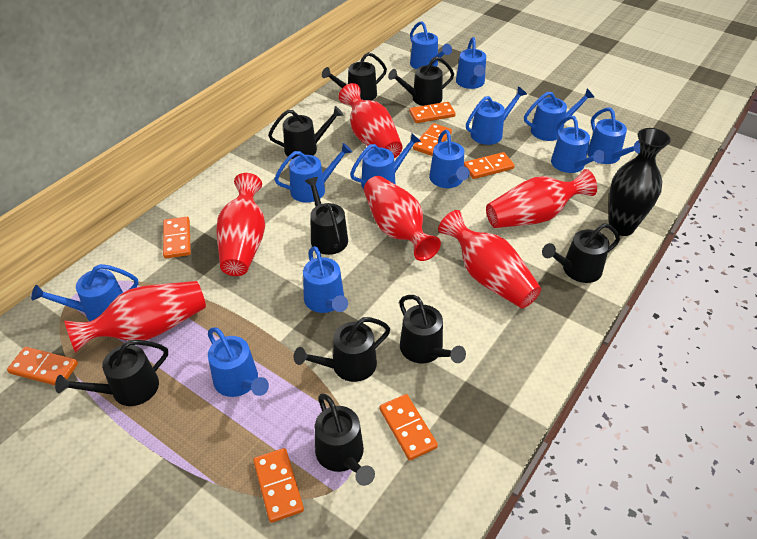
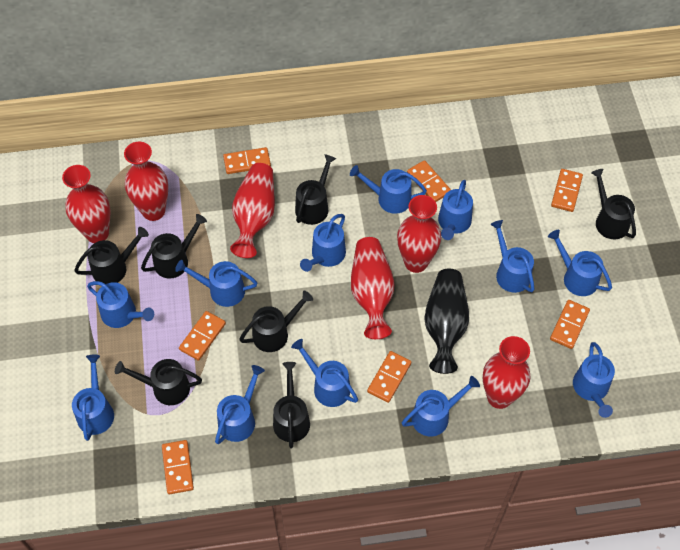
black watering can: [55,340,168,406] [268,106,344,159] [294,317,390,382] [305,177,348,255] [315,394,375,486] [322,52,387,101] [388,56,454,106] [399,295,466,363] [542,223,620,283] = 9 -> [74,227,149,284] [115,359,202,405] [141,214,207,279] [239,291,313,352] [273,362,310,448] [295,154,336,225] [591,169,636,240] = 7

